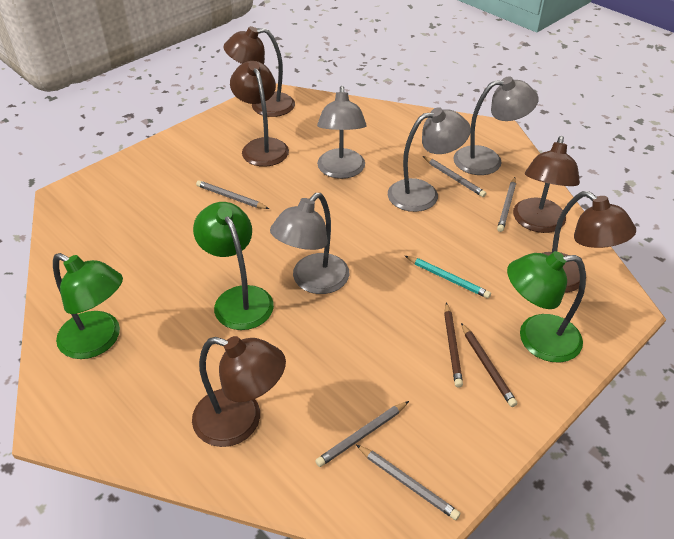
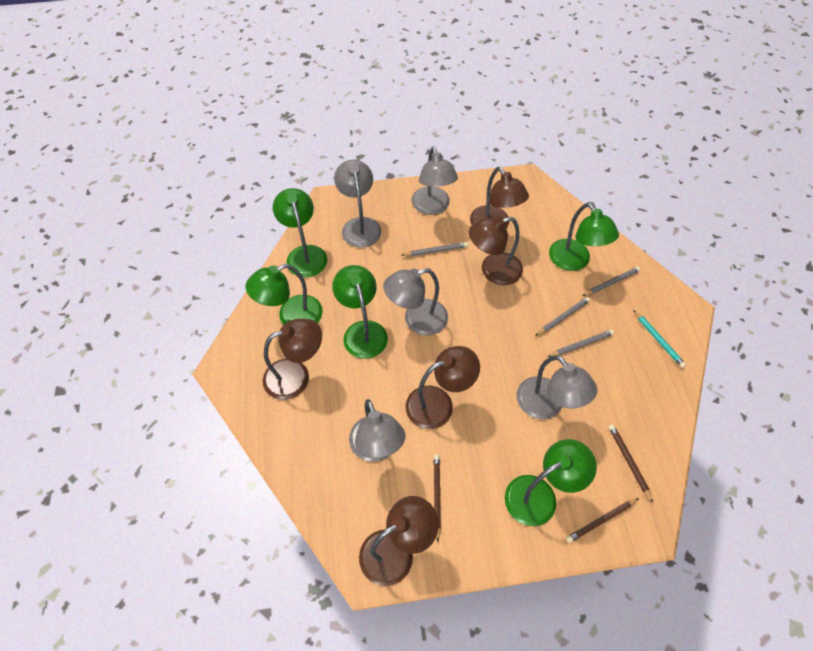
brown pencil: [444,302,463,388] [461,323,517,407] = 2 -> [434,454,441,542] [566,498,639,543] [608,424,653,503] = 3
green lamp: [53,253,123,359] [193,202,274,330] [507,251,586,363] = 3 -> [245,264,323,325] [273,188,328,277] [332,265,388,359] [505,439,597,526] [549,203,619,271] = 5
grey lamp: [270,193,349,294] [317,86,367,179] [388,107,471,212] [454,76,539,175] = 4 -> [334,160,381,248] [349,399,405,462] [383,268,448,335] [412,146,458,215] [517,355,597,419] = 5
grey pencil: [196,180,269,209] [315,401,409,467] [356,445,460,520] [423,156,487,197] [497,177,516,232] = 5 -> [402,242,468,256] [535,297,590,336] [548,329,614,357] [583,267,641,296] = 4

